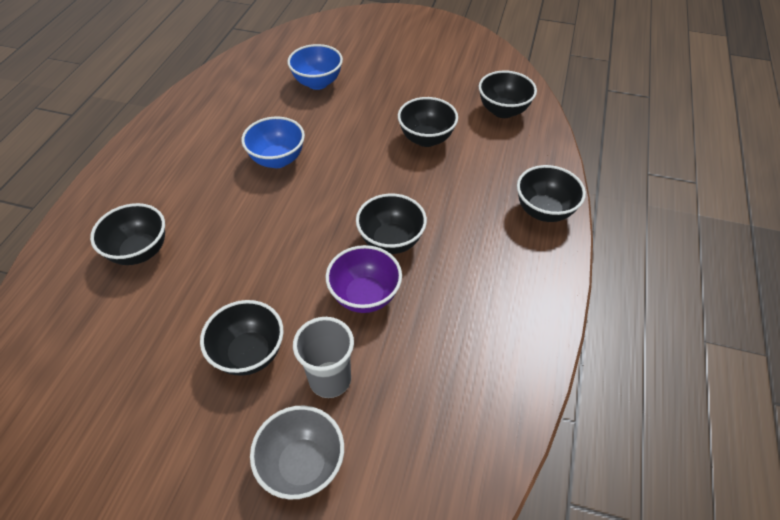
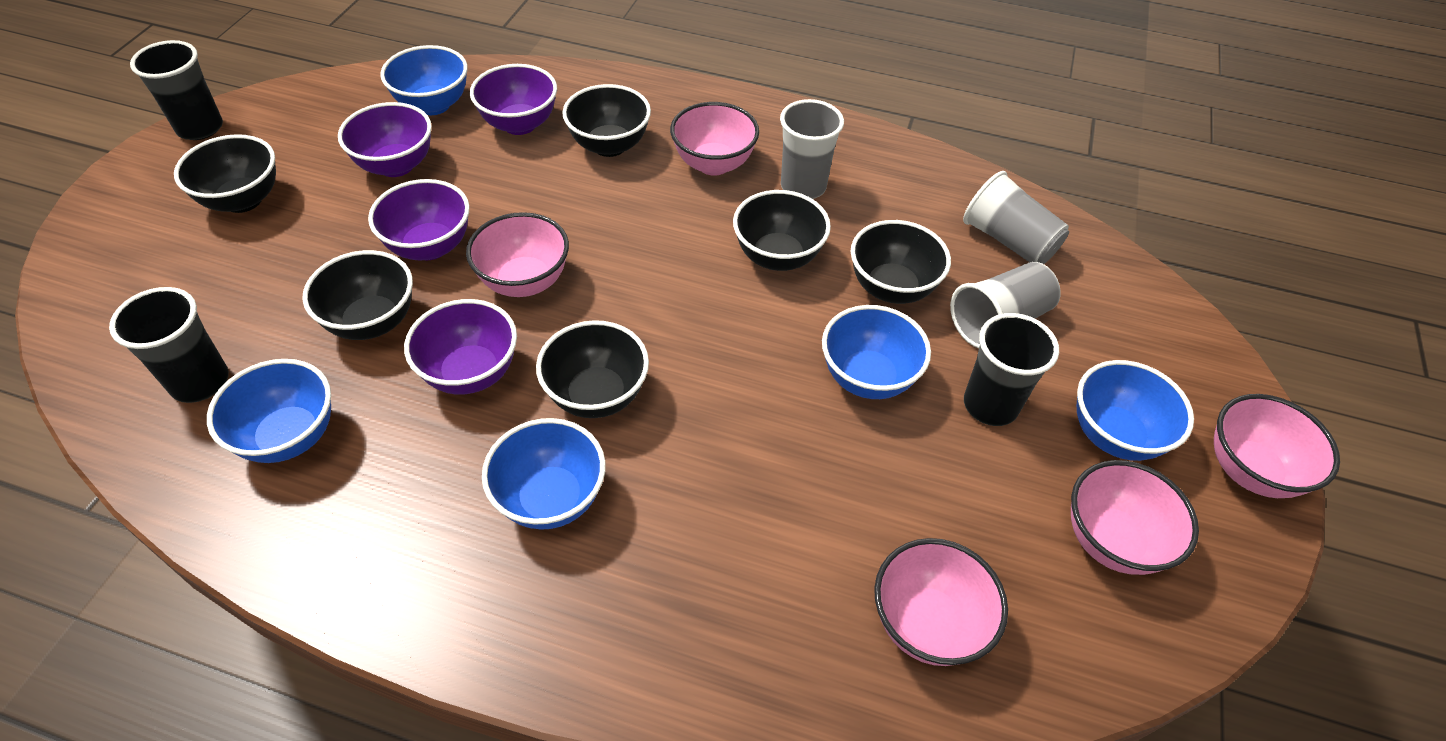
black cup: none = 0 -> [109,287,229,403] [130,40,223,140] [964,313,1059,426] = 3
blue bowl: [242,116,305,168] [287,44,343,90] = 2 -> [207,359,331,463] [380,45,468,115] [482,418,606,530] [822,305,931,399] [1077,360,1194,461] = 5
grey bowl: [250,406,344,500] = 1 -> none = 0
grey cup: [293,317,354,398] = 1 -> [780,99,844,199] [950,262,1061,348] [963,171,1069,264] = 3
pink bowl: none = 0 -> [466,212,569,297] [670,102,759,176] [874,538,1008,666] [1071,460,1199,575] [1214,394,1340,498] = 5
purple bowl: [326,245,402,313] = 1 -> [338,102,432,177] [368,179,470,260] [404,299,517,395] [470,64,557,135] = 4

